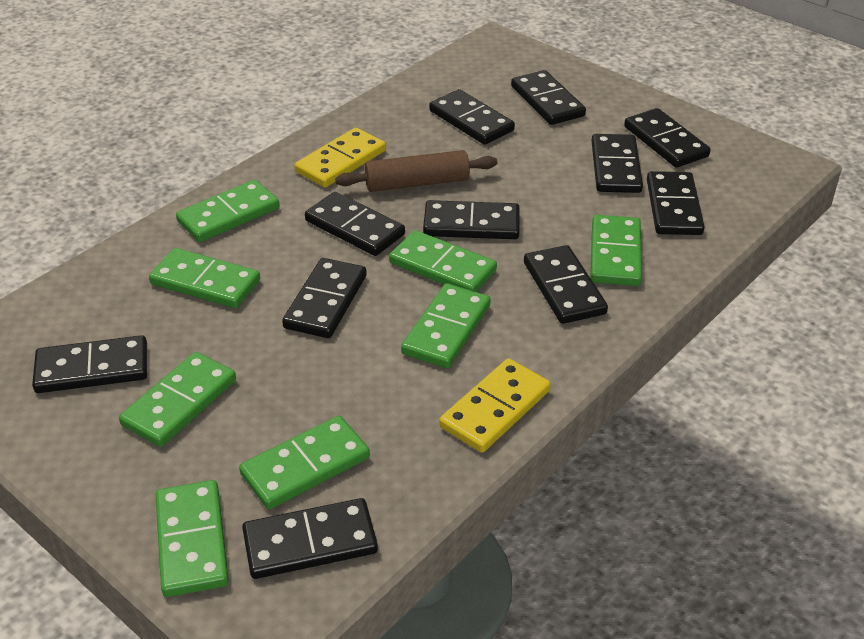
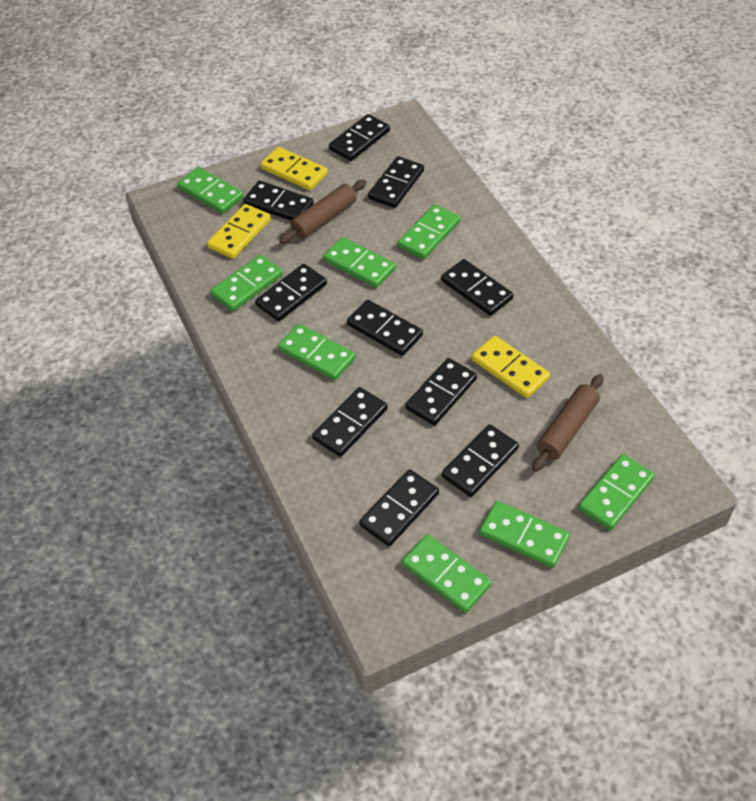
black domino: [32,335,147,393] [242,498,378,579] [282,258,367,338] [305,192,405,256] [423,200,520,239] [429,89,515,145] [511,70,586,125] [524,245,608,324] [591,134,643,193] [624,108,711,168] [647,171,704,235] = 11 -> [243,181,314,221] [255,264,327,321] [312,387,387,457] [329,114,390,161] [347,300,423,356] [359,469,439,546] [368,156,424,208] [406,358,477,425] [441,259,514,316] [442,425,519,497] = 10
brown rolling pin: [335,150,497,192] = 1 -> [279,180,366,244] [532,374,603,472] = 2
yellow domino: [295,128,386,187] [439,358,551,453] = 2 -> [207,204,271,259] [260,147,328,190] [472,336,550,398] = 3

